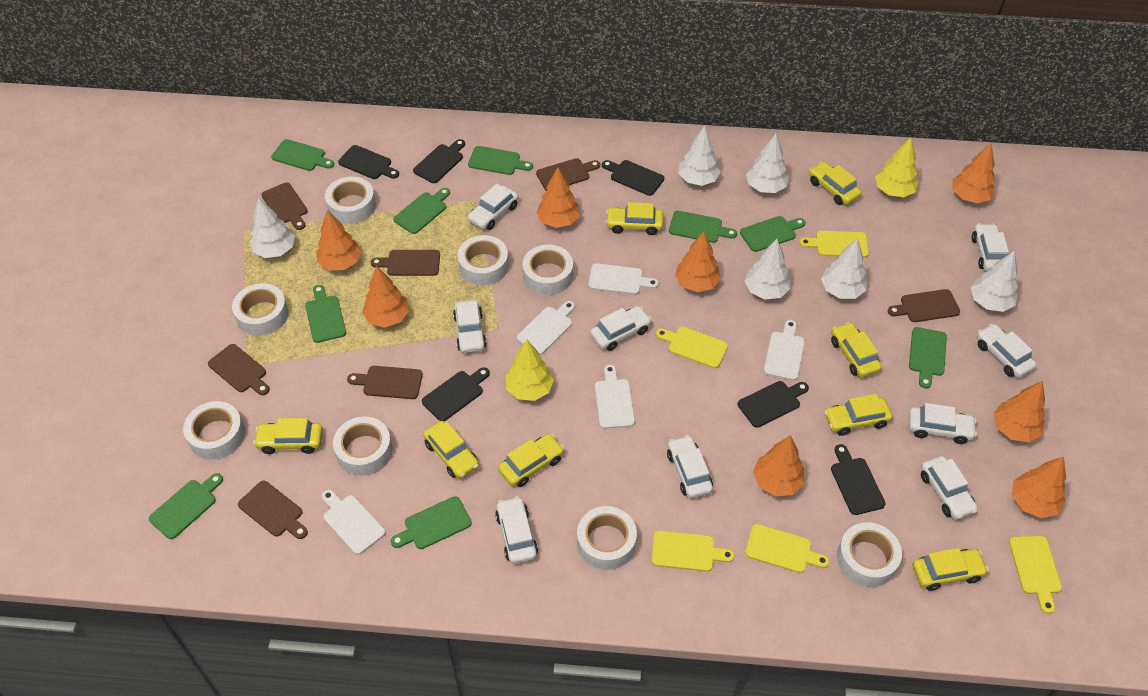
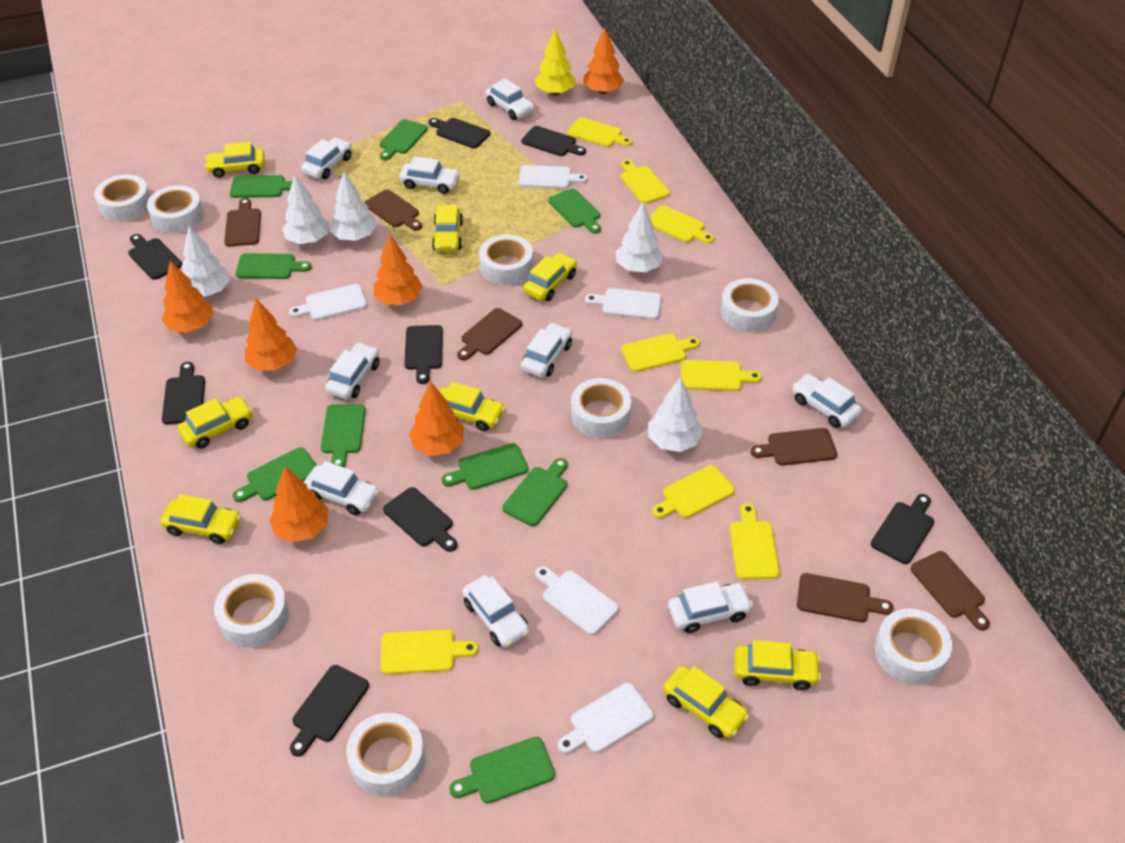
black cutting board: [338,145,399,179] [413,139,465,183] [422,367,490,421] [602,160,664,196] [738,381,809,428] [831,444,886,515] = 6 -> [128,234,182,280] [162,362,205,424] [290,665,369,757] [383,487,457,552] [404,325,443,384] [428,118,490,148] [521,126,586,156] [871,494,934,564] = 8
brown cutting board: [208,344,270,395] [238,481,308,539] [261,182,308,230] [347,366,423,399] [371,250,440,276] [536,158,600,191] [888,289,960,322] = 7 -> [224,198,261,246] [364,190,422,231] [457,308,522,360] [750,428,838,466] [797,573,893,622] [910,551,990,630] = 6
orange tree: [316,210,361,270] [362,266,409,328] [536,167,580,228] [675,231,721,292] [753,435,805,496] [952,143,996,203] [993,381,1045,442] [1012,457,1066,518] = 8 -> [162,261,214,333] [245,299,297,371] [269,466,328,543] [374,235,423,305] [409,381,464,456] [584,28,624,94] = 6
white tree: [250,197,295,258] [678,125,721,186] [745,239,790,299] [746,134,789,193] [821,238,867,299] [971,250,1018,312] = 6 -> [182,226,230,297] [282,175,329,244] [330,172,377,241] [616,202,664,272] [648,377,703,452] = 5
yellow cutting board: [652,530,735,572] [656,326,728,368] [745,524,829,573] [799,231,869,258] [1009,536,1062,614] = 5 -> [380,629,478,674] [567,117,632,147] [620,160,670,204] [621,334,700,372] [649,205,714,243] [652,465,735,518] [681,360,762,391] [730,503,780,579] = 8
yellow tree: [506,340,554,401] [875,137,918,197] = 2 -> [535,29,576,95] = 1

